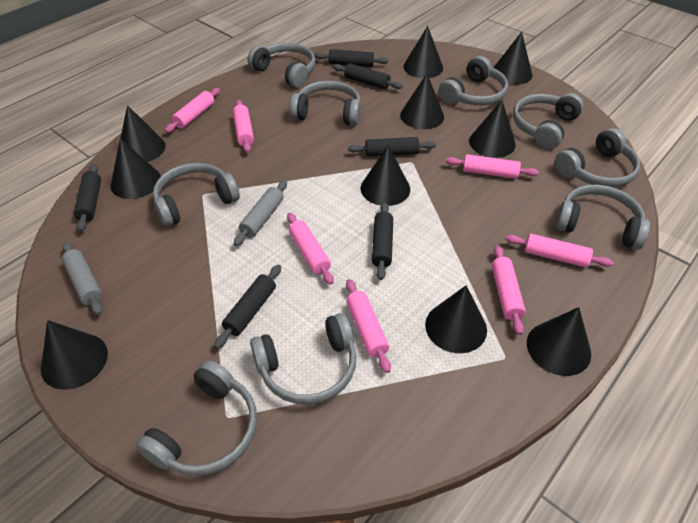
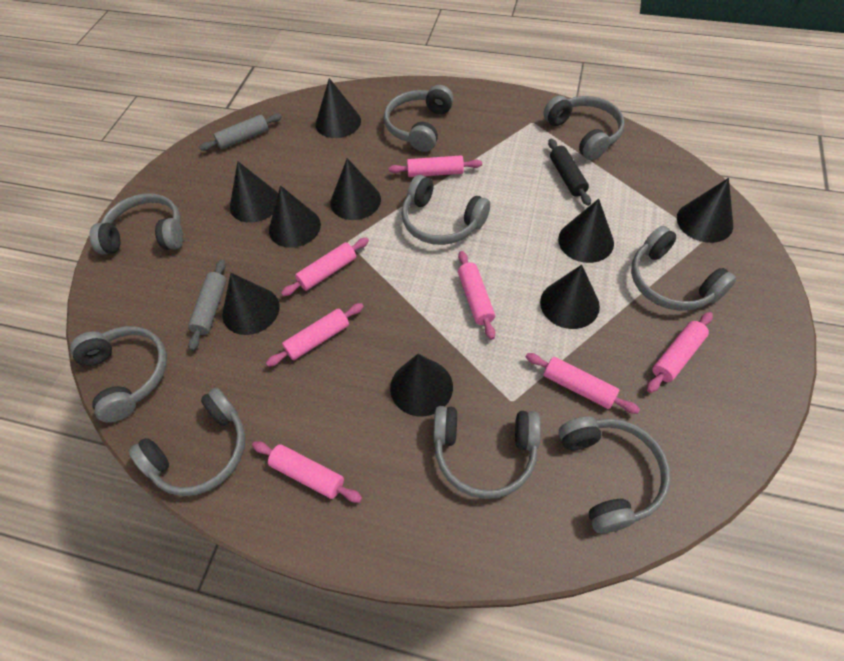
black cone: [41,320,108,389] [111,138,161,199] [121,105,166,162] [361,145,410,206] [400,74,444,129] [403,26,443,78] [425,286,487,353] [469,100,516,158] [493,32,532,85] [527,307,591,376] = 10 -> [222,273,279,335] [230,161,278,223] [269,185,321,248] [316,78,361,138] [331,158,381,220] [390,354,453,416] [540,265,600,329] [558,199,614,263] [677,178,733,243] = 9
black rolling pin: [74,164,101,232] [214,265,281,349] [314,49,388,67] [333,63,403,90] [348,137,436,156] [372,202,393,280] = 6 -> [548,139,591,206] = 1

